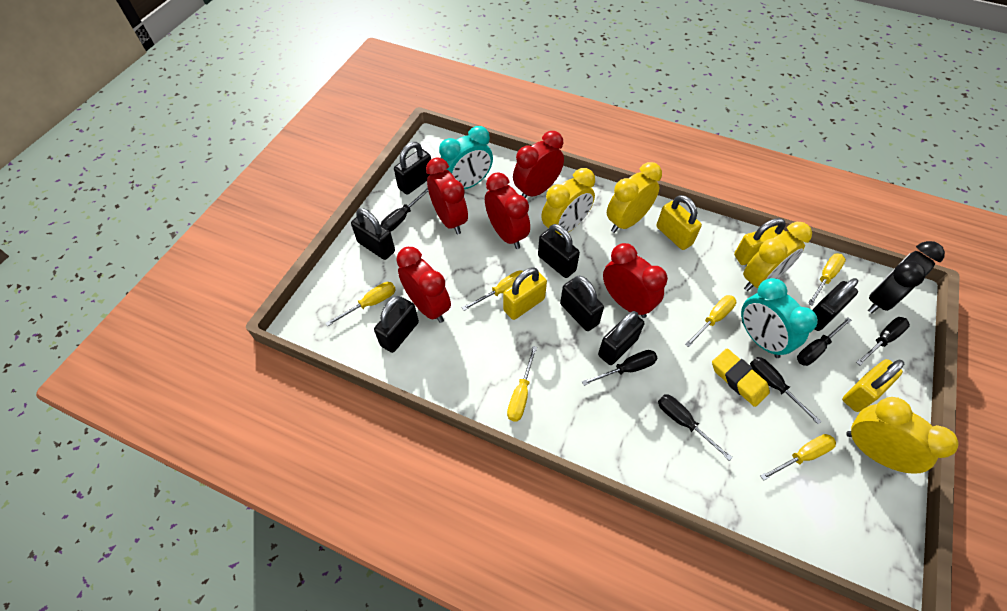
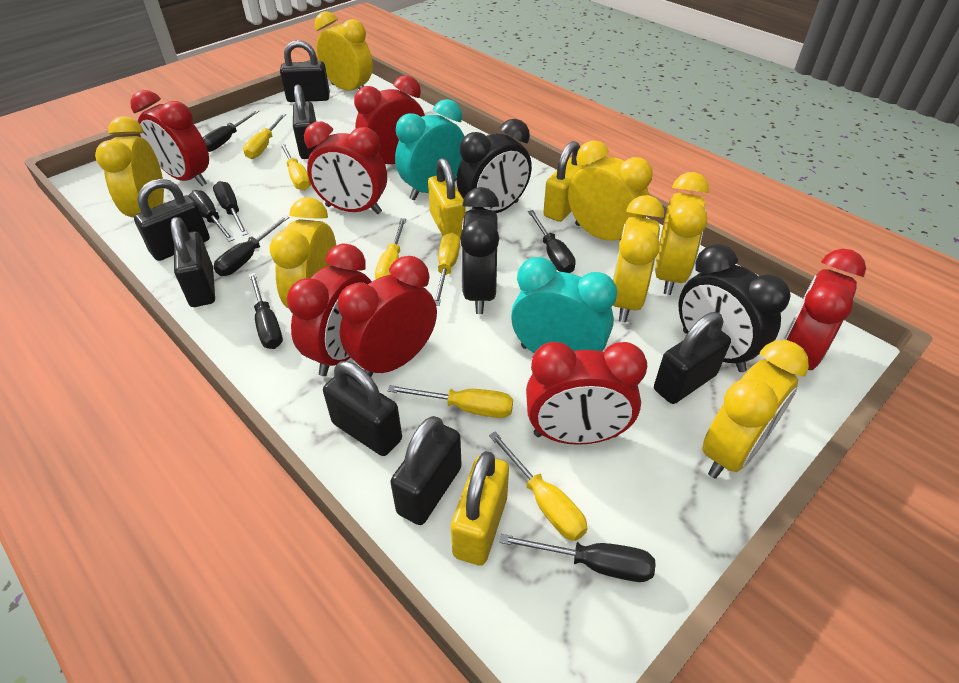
black clock: [868,241,945,313] = 1 -> [456,119,532,213] [460,187,499,314] [679,244,791,372] = 3
black screwdriver: [381,188,429,232] [582,350,657,386] [658,394,733,461] [750,357,822,425] [797,317,852,366] [856,317,910,366] = 6 -> [188,190,235,242] [203,110,259,152] [213,181,248,236] [214,215,289,276] [249,273,283,349] [500,534,656,582] [528,210,576,273] = 7
red clock: [396,247,451,323] [426,157,468,234] [485,172,530,249] [513,131,564,198] [603,243,668,318] = 5 -> [130,90,209,186] [287,244,372,376] [304,122,387,214] [338,256,437,377] [354,75,425,164] [526,342,647,445] [784,249,866,375] = 7
yellow clock: [541,168,595,235] [607,162,662,233] [743,222,812,291] [846,397,959,474] = 4 -> [95,116,164,218] [270,197,336,309] [315,11,373,90] [568,140,653,241] [613,195,664,322] [655,172,709,295] [702,340,809,479] = 7
yellow eraser: [712,348,770,407] = 1 -> none = 0
yellow padlock: [503,267,547,320] [656,195,702,250] [734,218,786,265] [842,359,904,412] = 4 -> [428,158,466,237] [451,451,509,566] [543,141,587,222] = 3

